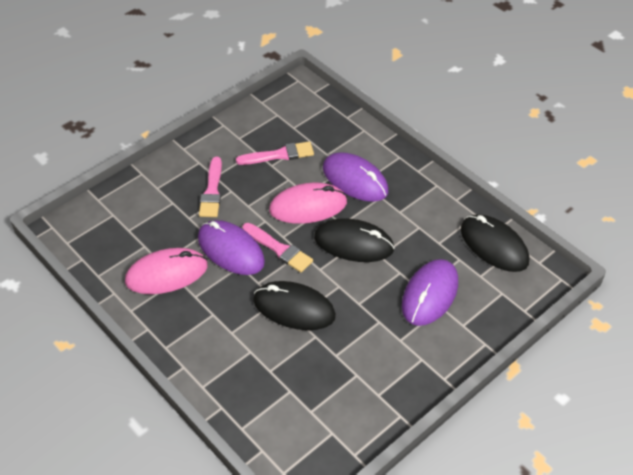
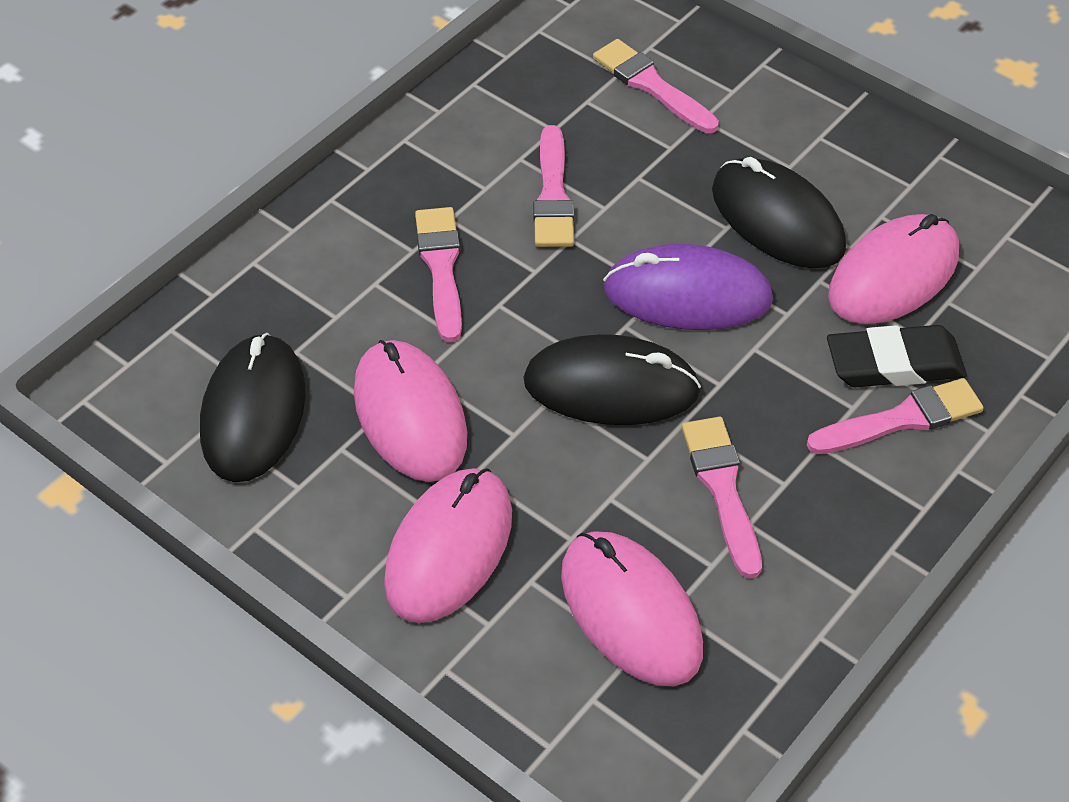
black eraser: none = 0 -> [827,325,967,387] = 1
pink brush: [199,157,222,217] [236,141,314,165] [242,223,313,273] = 3 -> [415,207,462,342] [533,125,574,247] [593,39,719,133] [682,417,762,579] [807,378,984,454] = 5
pink mouse: [125,248,208,294] [269,183,347,224] = 2 -> [354,340,467,482] [384,468,512,623] [561,531,703,686] [828,214,959,324] = 4
purple mouse: [198,220,265,275] [323,152,388,202] [402,259,458,326] = 3 -> [603,244,773,330] = 1

